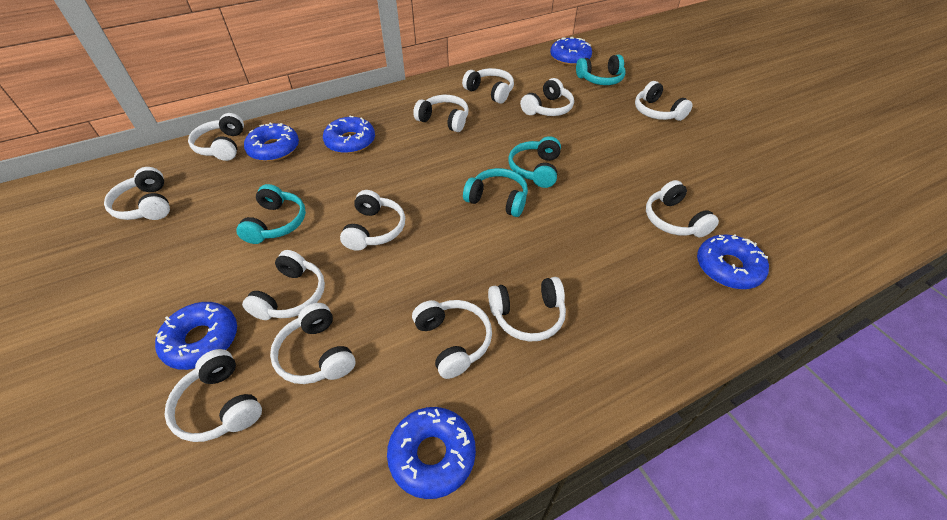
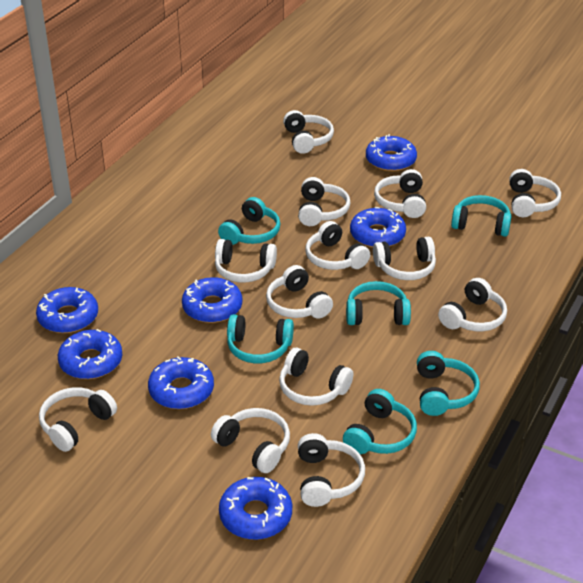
blue donut: [155,302,237,370] [244,122,299,162] [323,116,375,154] [387,407,476,499] [550,37,592,65] [697,234,769,289] = 6 -> [36,287,98,333] [58,329,123,379] [148,357,214,409] [182,277,242,323] [219,477,292,540] [350,207,406,248] [366,134,417,171] = 7
turquoise headphones: [236,184,306,244] [463,168,528,217] [508,136,561,188] [576,55,625,85] = 4 -> [218,197,280,245] [227,314,294,363] [343,389,417,454] [346,281,411,325] [417,351,480,416] [451,195,512,237] = 6

